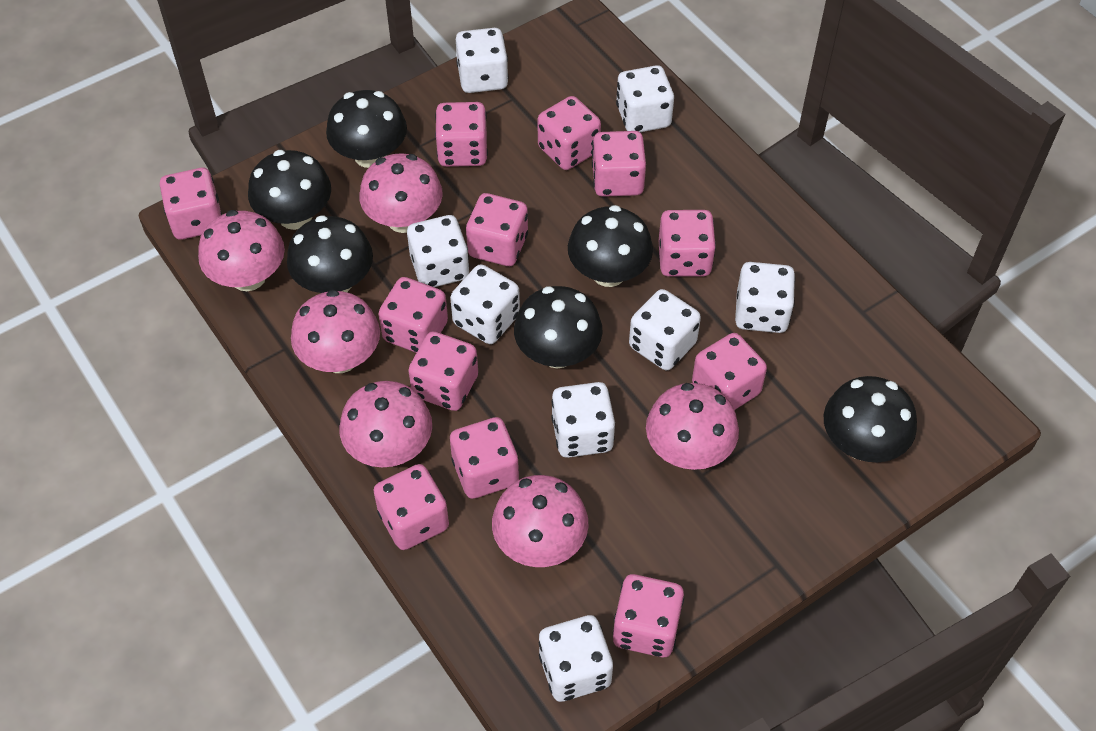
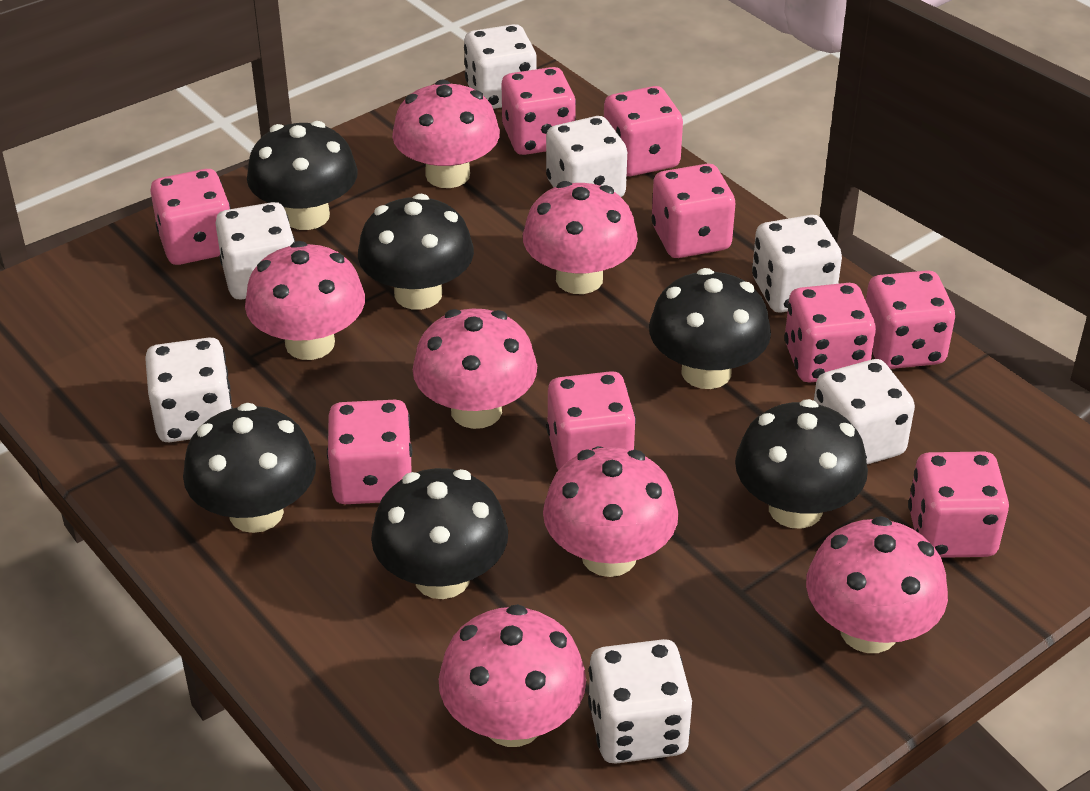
pink dice: [160,168,222,240] [373,464,449,550] [379,277,448,353] [408,331,478,411] [435,102,488,167] [450,417,519,499] [466,193,528,266] [538,96,601,170] [592,131,646,197] [612,574,684,657] [658,210,716,277] [692,333,767,410] = 12 -> [150,169,231,265] [327,400,412,504] [502,67,576,155] [547,371,636,471] [604,86,683,176] [652,164,735,258] [784,283,876,382] [866,270,955,369] [908,451,1009,558] = 9
pink mushroom: [198,210,285,291] [291,290,380,373] [339,381,432,467] [359,153,443,233] [492,475,589,567] [646,383,739,470] = 6 -> [245,241,365,360] [392,79,500,188] [413,309,537,429] [439,604,586,747] [523,181,638,294] [543,447,679,577] [806,516,948,653] = 7
white dice: [407,215,469,287] [450,264,520,344] [456,28,508,93] [539,615,613,702] [551,382,615,458] [616,65,674,132] [629,289,701,370] [735,262,795,333] = 8 -> [145,338,233,442] [215,202,295,299] [464,24,537,109] [546,116,627,197] [588,639,692,764] [752,215,842,313] [814,359,915,464] = 7

